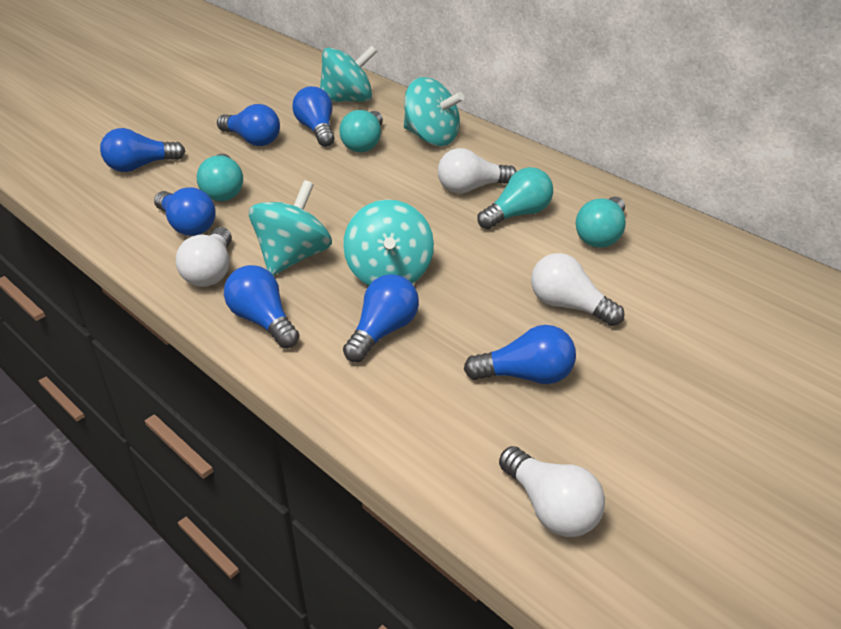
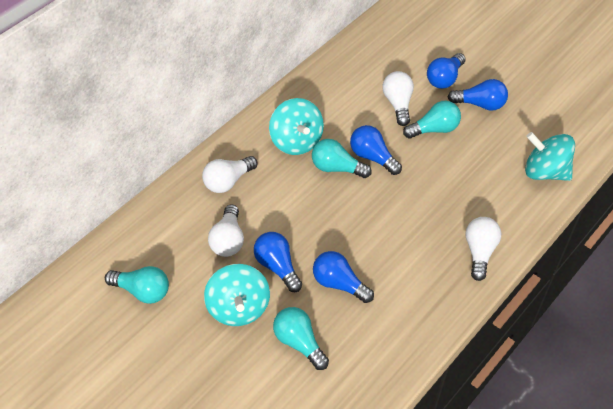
blue light bulb: [100,128,185,172] [154,187,216,236] [217,104,280,146] [224,265,300,348] [292,86,335,147] [343,274,419,362] [464,325,576,384] = 7 -> [254,232,302,292] [313,251,374,303] [350,125,402,175] [427,53,466,89] [448,79,508,111] = 5
turquoise spinning top: [249,180,332,276] [320,45,377,102] [343,199,434,286] [404,77,464,146] = 4 -> [204,264,270,326] [269,98,324,155] [525,132,575,181] = 3

